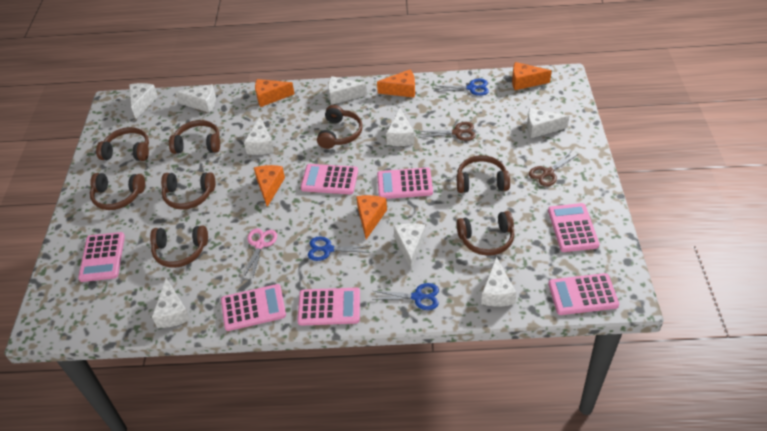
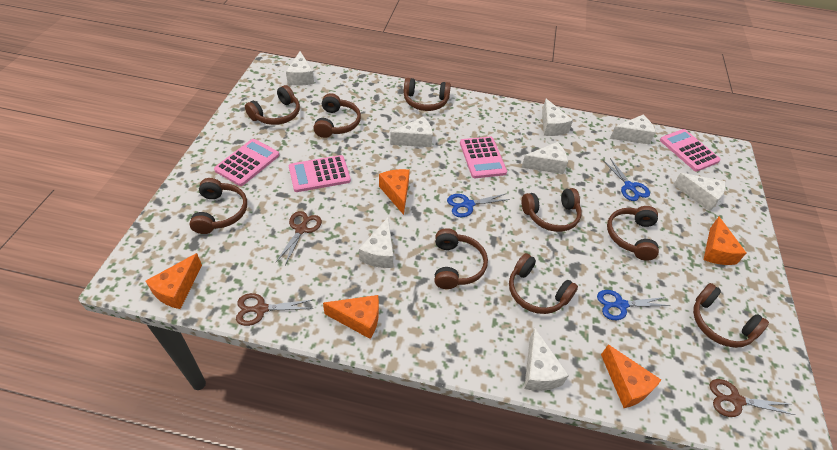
brown headphones: [90,173,145,210] [96,127,149,161] [150,226,208,268] [161,172,215,210] [169,120,220,154] [317,105,363,149] [456,211,514,256] [457,155,510,193] = 8 -> [189,178,247,234] [245,85,300,125] [313,93,361,138] [404,78,451,111] [434,228,488,289] [509,253,578,314] [522,188,581,232] [607,206,659,261] [693,283,769,348] = 9
brown scissors: [419,122,476,141] [529,151,578,186] = 2 -> [236,293,314,326] [275,211,322,265] [709,379,795,417] = 3
pink calculator: [78,232,125,282] [221,284,286,331] [297,288,360,326] [301,164,358,194] [377,168,433,199] [548,203,600,252] [548,273,619,315] = 7 -> [214,139,279,186] [289,155,351,192] [460,137,507,178] [660,129,721,172] = 4
pink scissors: [244,229,277,277] = 1 -> none = 0
white cheese: [129,83,158,119] [152,278,190,328] [175,84,216,113] [244,117,274,155] [328,76,367,105] [386,108,415,146] [394,223,425,270] [481,256,516,306] [527,108,569,138] = 9 -> [286,51,314,85] [359,218,393,268] [390,117,433,147] [521,142,568,174] [524,328,569,391] [542,99,573,136] [610,115,656,145] [673,173,726,211] = 8

